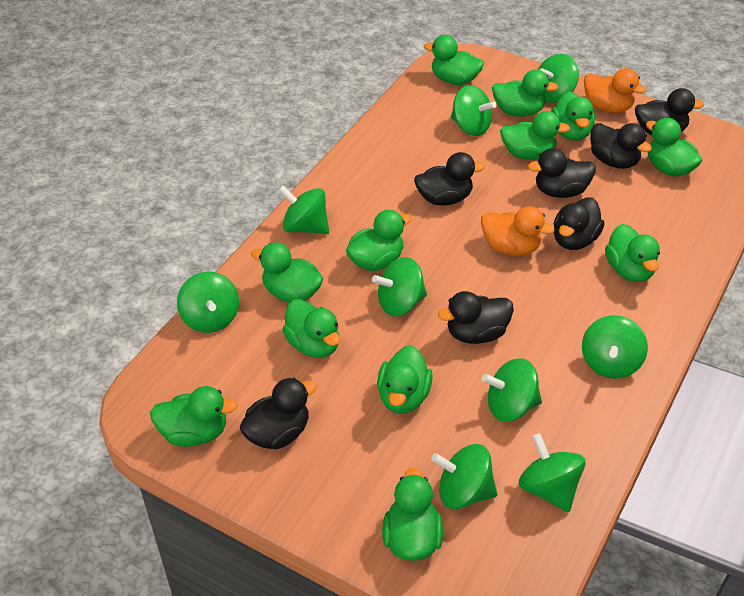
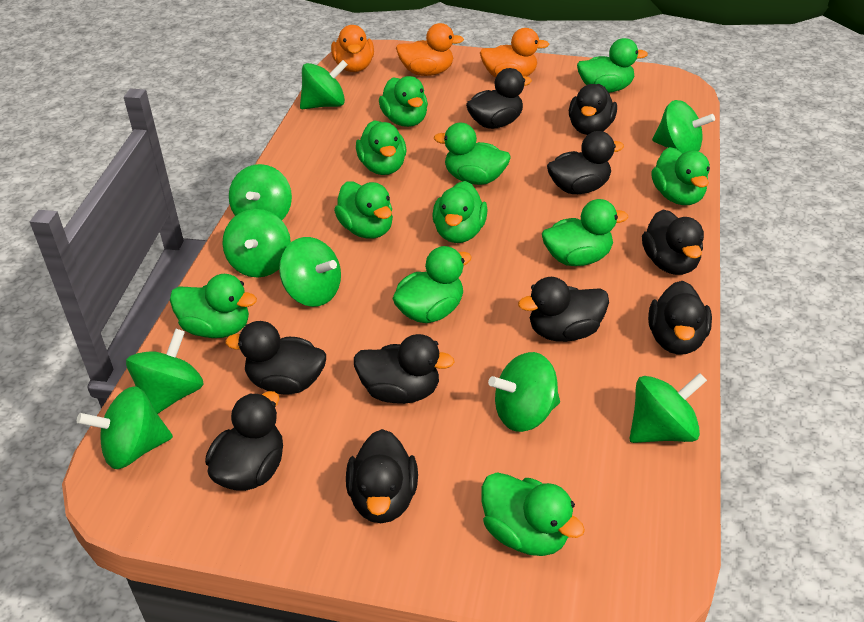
black duck: [240,378,317,450] [414,152,485,206] [438,291,514,344] [528,148,596,198] [554,197,604,250] [590,123,652,169] [635,88,704,135] = 7 -> [205,391,283,491] [225,321,326,395] [346,429,418,523] [354,334,455,404] [466,68,532,129] [518,277,609,342] [547,131,624,194] [569,84,617,135] [642,210,704,275] [648,281,712,355] = 10
green duck: [150,386,238,447] [251,242,323,303] [282,299,340,358] [346,210,411,271] [377,345,433,413] [382,468,443,561] [424,35,484,85] [492,70,559,116] [500,111,570,160] [551,91,595,141] [605,224,660,282] [646,118,702,177] = 12 -> [170,274,257,338] [334,181,393,239] [356,120,406,175] [379,76,428,127] [392,246,472,323] [432,181,488,243] [434,123,510,185] [482,472,585,556] [542,199,628,266] [577,38,648,93] [651,147,710,205] = 11
orange duck: [481,206,554,256] [584,68,647,113] = 2 -> [331,25,374,72] [396,23,464,76] [480,28,549,78] = 3

